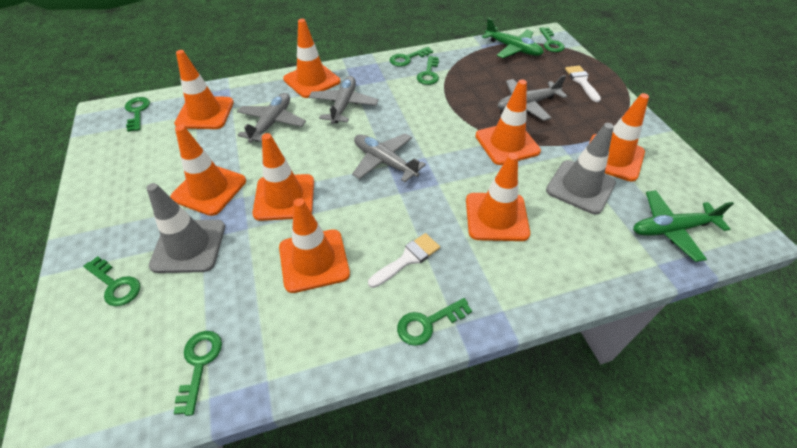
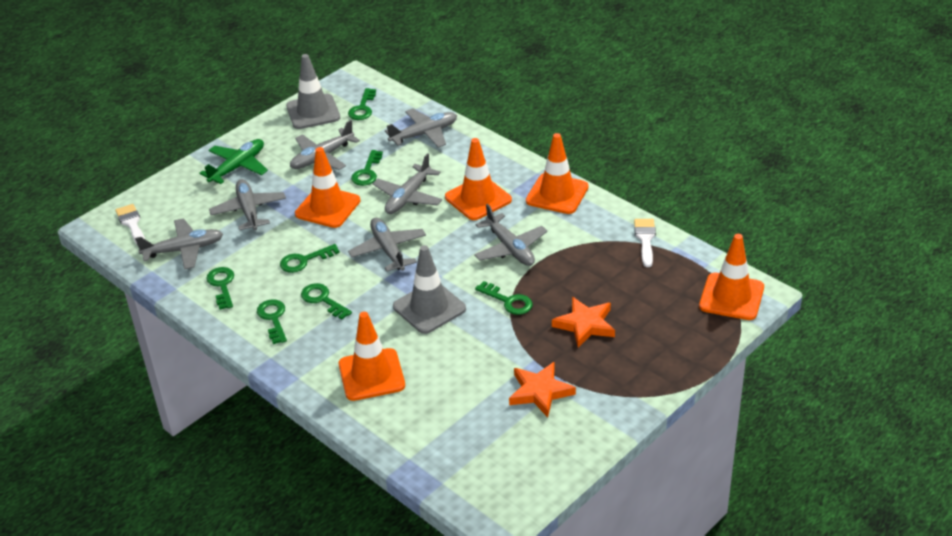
green plane: [482,18,544,58] [633,190,734,262] = 2 -> [199,139,268,184] = 1
grey plane: [237,93,306,143] [309,76,378,124] [352,133,426,182] [498,75,568,121] = 4 -> [135,218,223,270] [209,179,286,230] [290,120,360,170] [348,218,426,272] [373,153,442,214] [385,108,457,148] [474,204,547,266] = 7
orange star: none = 0 -> [509,362,576,417] [552,297,615,348] = 2
orange traffic cone: [170,125,246,216] [174,50,234,129] [252,133,314,221] [279,198,350,293] [283,19,340,98] [466,153,530,241] [475,79,541,165] [589,93,649,182] = 8 -> [295,147,360,228] [339,312,405,401] [445,138,512,220] [526,133,589,214] [699,234,764,320] = 5

